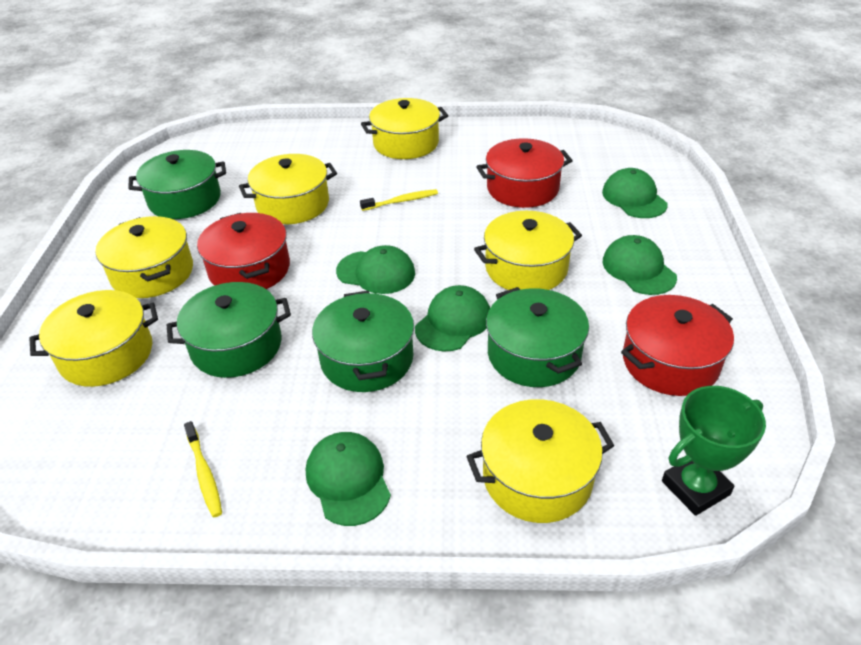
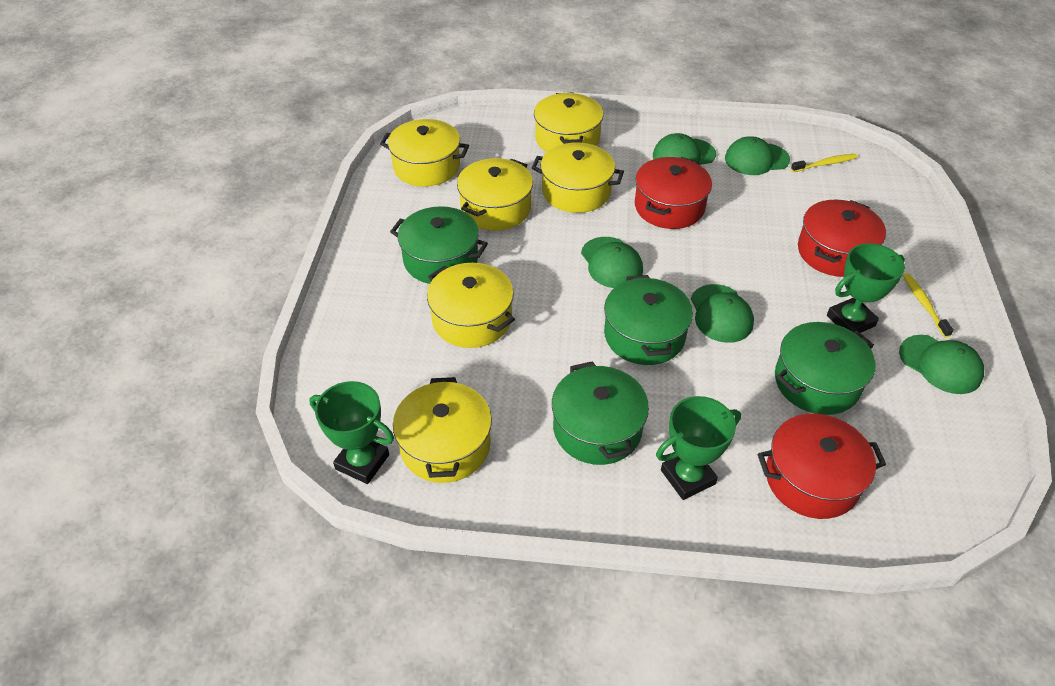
green trophy: [662,386,766,516] = 1 -> [309,381,394,484] [656,396,741,500] [827,243,905,333] = 3

